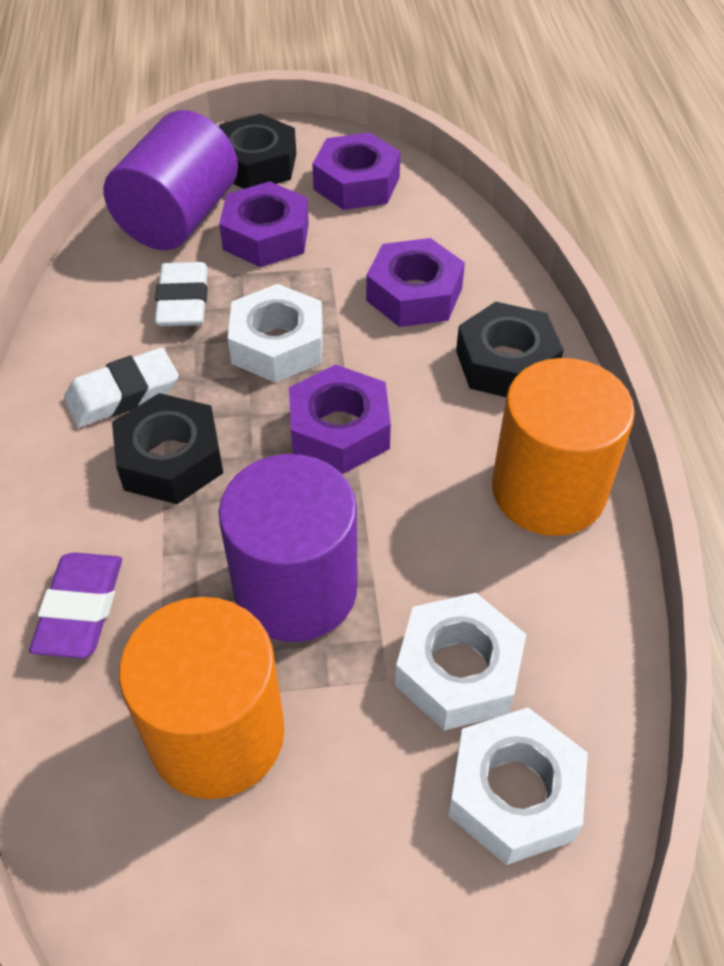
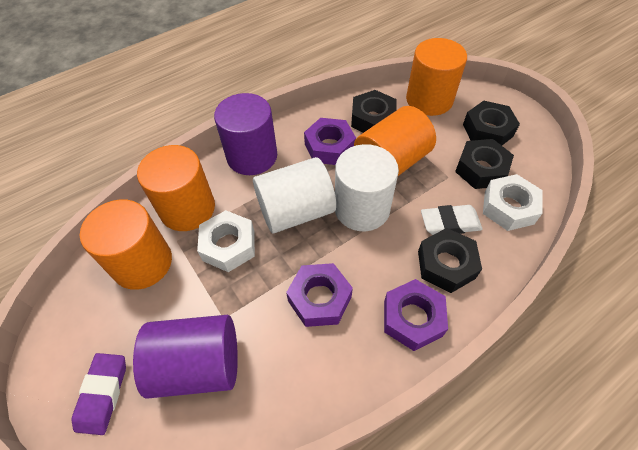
black nut: [112,393,223,504] [219,114,296,189] [456,302,564,397] = 3 -> [351,90,396,133] [418,228,482,293] [455,139,514,189] [463,101,520,145] = 4
orange cylinder: [119,597,285,799] [492,358,635,536] = 2 -> [80,199,172,290] [137,145,215,231] [354,106,436,176] [406,38,467,116] = 4
purple nut: [219,181,309,267] [289,365,391,474] [312,132,401,210] [366,238,465,327] = 4 -> [286,263,353,327] [304,118,356,165] [384,279,448,351] = 3
white cylinder: none = 0 -> [253,157,336,233] [335,144,399,231] = 2
white eraser: [64,348,179,427] [155,262,208,326] = 2 -> [421,205,483,235] = 1
white nut: [228,284,323,383] [395,593,527,730] [448,708,588,865] = 3 -> [197,210,255,272] [483,174,543,231] = 2

